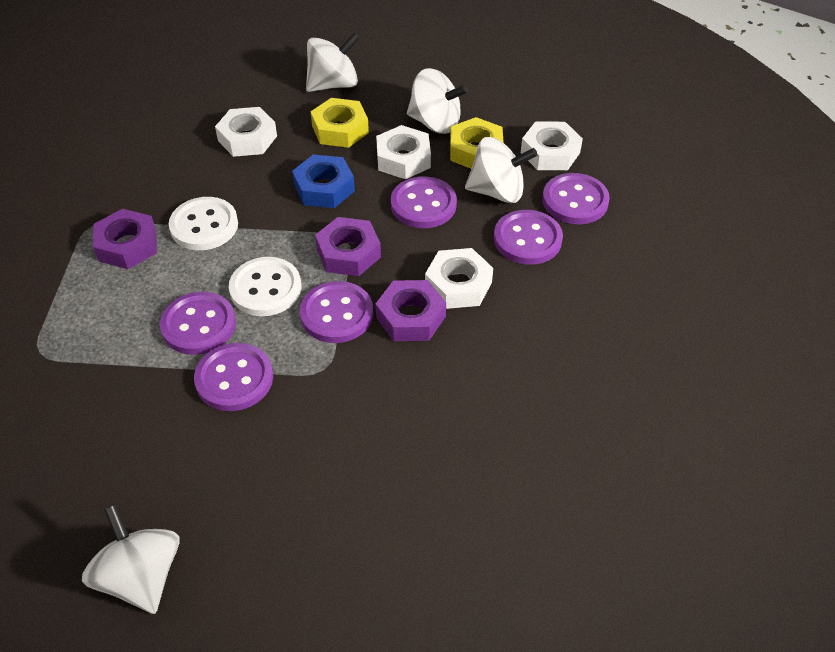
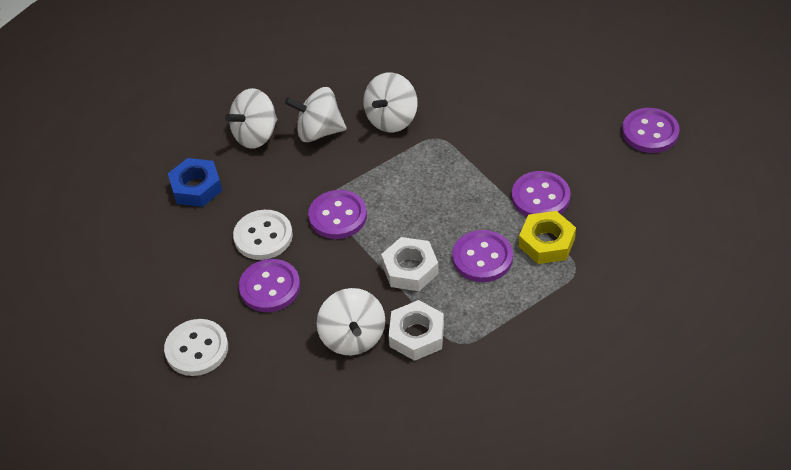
purple button: [160,292,236,355] [194,343,273,411] [300,281,373,343] [391,176,457,228] [494,210,563,265] [542,173,610,224] = 6 -> [239,259,300,312] [308,190,367,239] [452,230,513,282] [512,171,570,217] [622,108,680,153] = 5
purple nut: [93,209,157,269] [315,217,381,276] [375,280,446,341] = 3 -> none = 0
white nut: [215,107,277,157] [376,125,431,179] [425,248,493,309] [521,122,583,170] = 4 -> [381,237,439,291] [388,300,444,361] = 2
yellow nut: [311,98,369,148] [450,117,504,169] = 2 -> [519,211,576,264] = 1

